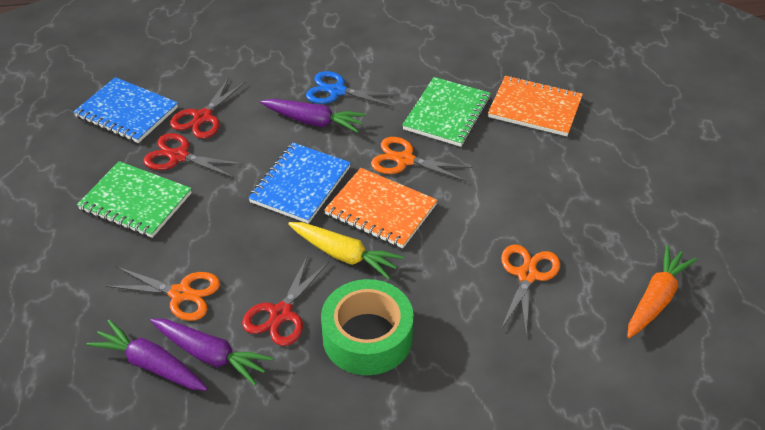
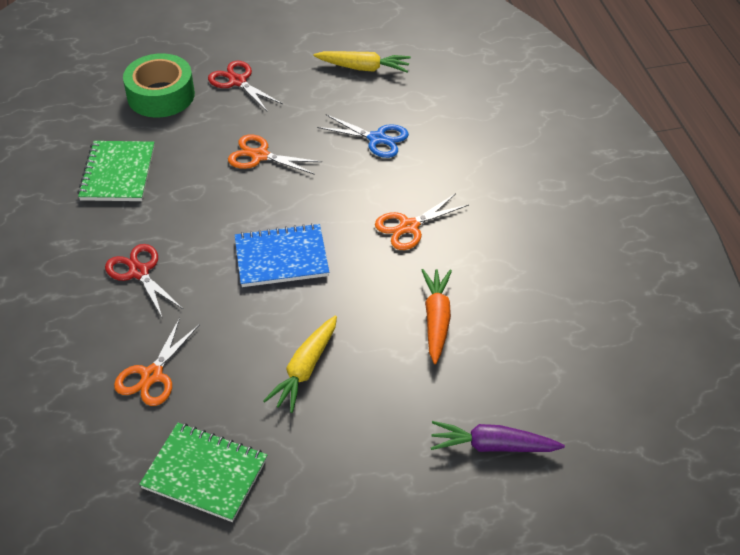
blue notebook: [74,77,178,143] [248,143,351,224] = 2 -> [235,223,329,287] = 1
orange notebook: [324,168,437,248] [488,76,583,136] = 2 -> none = 0
purple carrot: [86,320,208,391] [150,319,273,386] [260,99,366,133] = 3 -> [431,421,565,452] = 1
red scissors: [144,133,244,178] [170,77,246,139] [242,255,329,346] = 3 -> [105,244,183,319] [208,61,283,112] = 2
yellow carrot: [288,222,404,279] = 1 -> [263,315,337,413] [313,51,411,72] = 2

